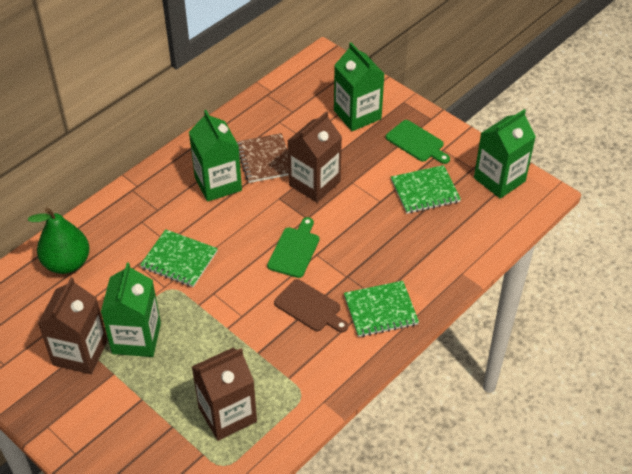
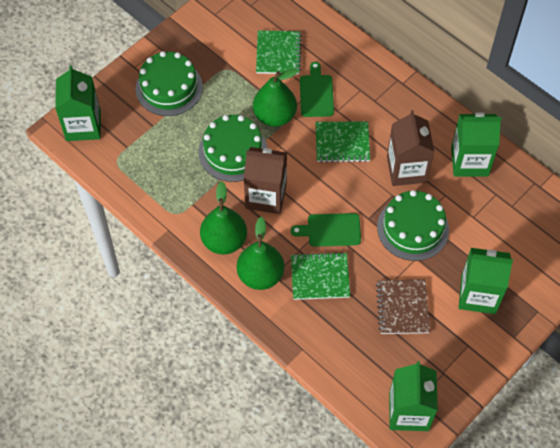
brown carton: [38,277,108,374] [192,348,257,441] [287,111,342,203] = 3 -> [243,147,287,214] [387,110,435,186] = 2
brown cutting board: [274,279,348,332] = 1 -> none = 0
green cake: none = 0 -> [136,51,203,116] [199,115,268,182] [377,190,449,261] = 3
green pear: [28,207,90,274] = 1 -> [200,181,247,255] [237,217,284,290] [253,69,298,127] = 3

